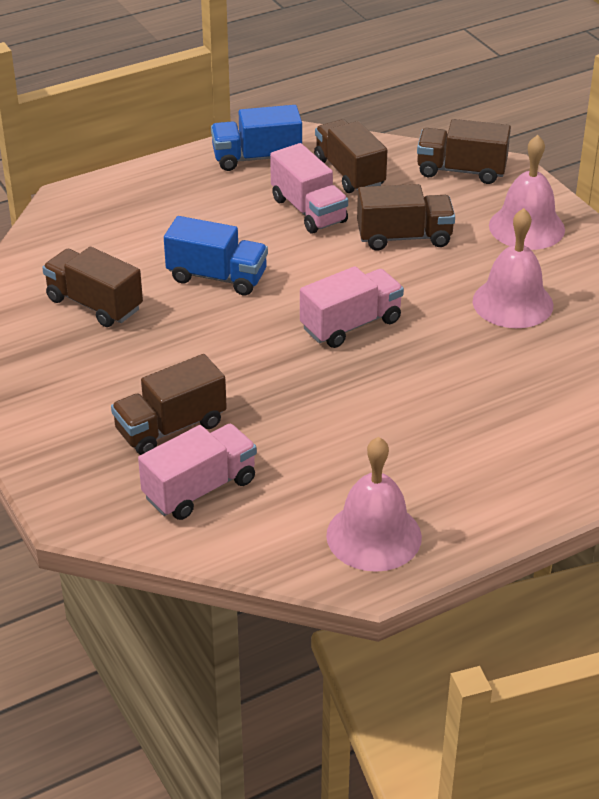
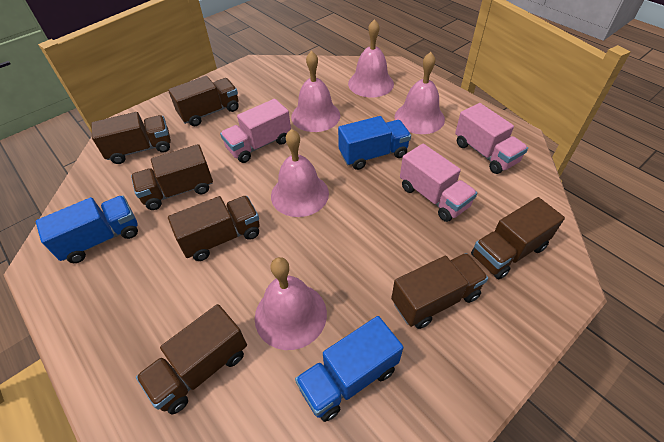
blue truck: [164,216,268,295] [211,105,302,171] = 2 -> [36,196,138,263] [295,316,404,422] [338,116,411,170] = 3
brown truck: [42,247,143,327] [111,354,227,455] [314,119,387,193] [357,184,455,251] [417,119,511,184] = 5 -> [91,112,171,164] [131,144,213,210] [136,304,247,415] [168,76,239,126] [168,196,260,261] [391,253,488,329] [471,197,565,280] = 7
pink bell: [326,437,422,572] [473,208,553,328] [489,135,565,250] = 3 -> [255,257,327,350] [271,129,329,217] [291,51,340,132] [348,19,394,97] [394,52,445,134] = 5

